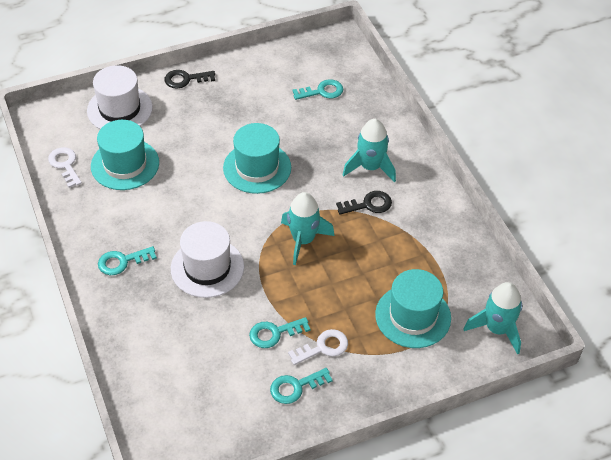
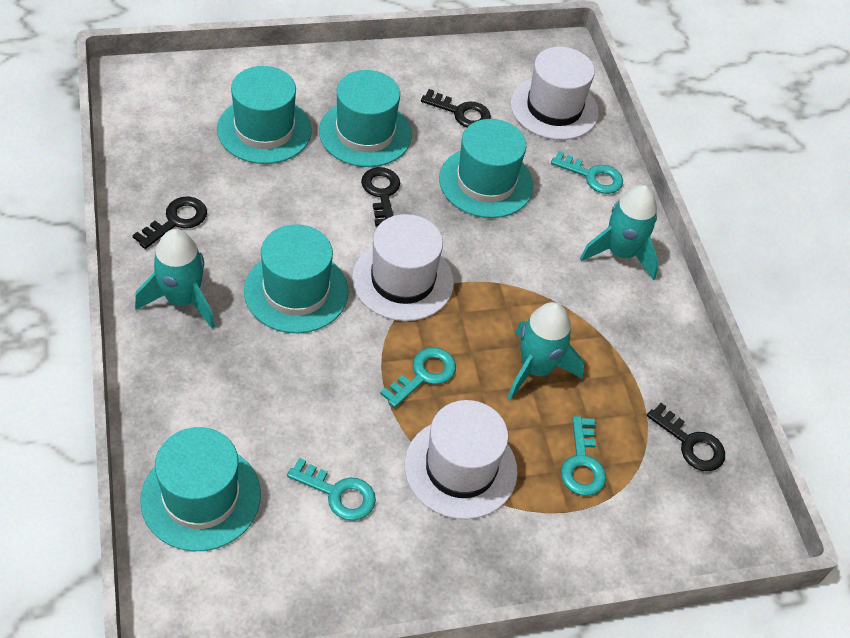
black key: [165,70,215,89] [336,191,392,215] = 2 -> [132,197,207,249] [361,167,400,226] [421,89,491,127] [647,403,725,471] = 4
turquoise hat: [91,120,159,190] [223,123,291,194] [375,269,451,348] = 3 -> [140,427,261,551] [217,66,312,164] [244,224,349,333] [319,70,412,167] [439,119,533,218] = 5
white hat: [87,65,153,129] [171,221,244,298] = 2 -> [352,214,454,321] [404,400,518,519] [510,47,599,140] = 3
white key: [48,147,82,188] [288,329,348,365] = 2 -> none = 0

